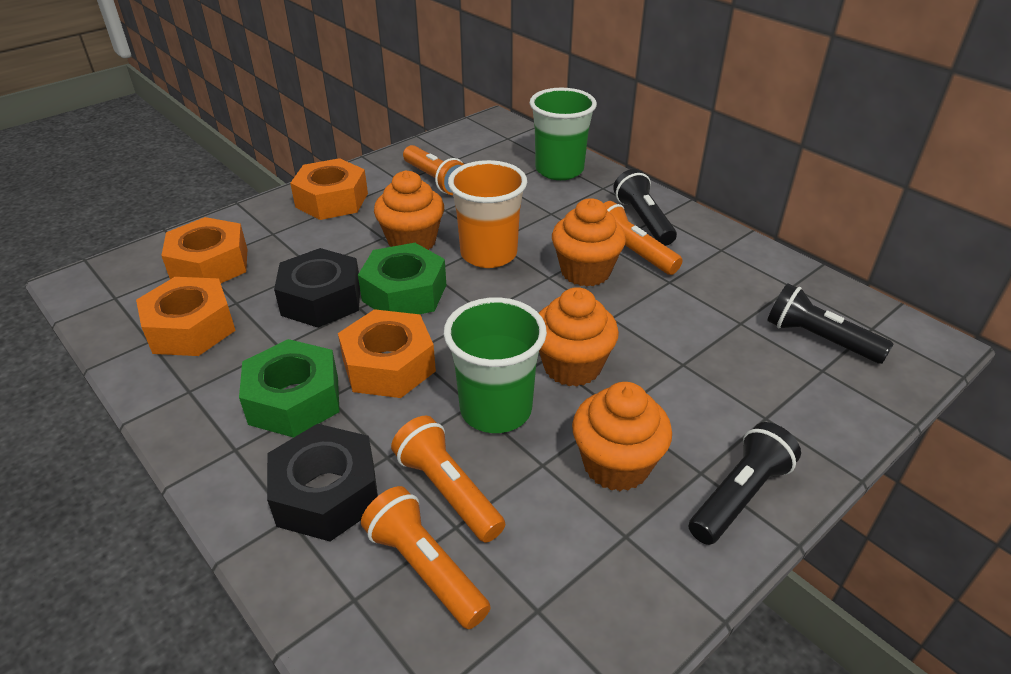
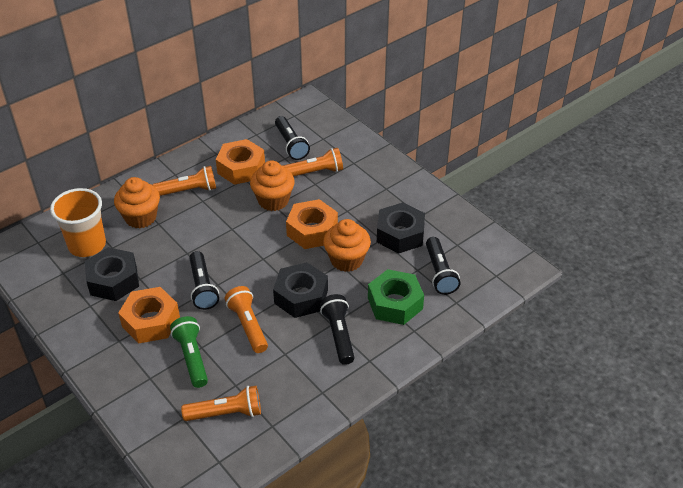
black flashlight: [613,169,677,246] [689,422,801,545] [767,283,893,364] = 3 -> [189,251,219,310] [275,116,310,160] [320,294,355,365] [426,237,461,295] = 4
black nut: [267,424,378,541] [274,248,360,328] = 2 -> [85,247,139,301] [273,262,328,318] [377,202,425,254] = 3
green cup: [444,297,547,433] [530,88,597,180] = 2 -> none = 0
green flashlight: none = 0 -> [170,316,208,388] = 1
green nut: [239,339,340,438] [358,243,446,314] = 2 -> [368,269,424,325] = 1
orange cupcake: [374,170,444,250] [539,287,619,387] [552,198,626,287] [572,382,672,491] = 4 -> [114,177,160,228] [250,160,295,211] [323,219,371,272] = 3
orange nut: [136,277,236,356] [161,217,247,283] [290,158,368,220] [338,309,436,398] = 4 -> [118,287,180,343] [216,139,265,185] [286,199,338,249] = 3

